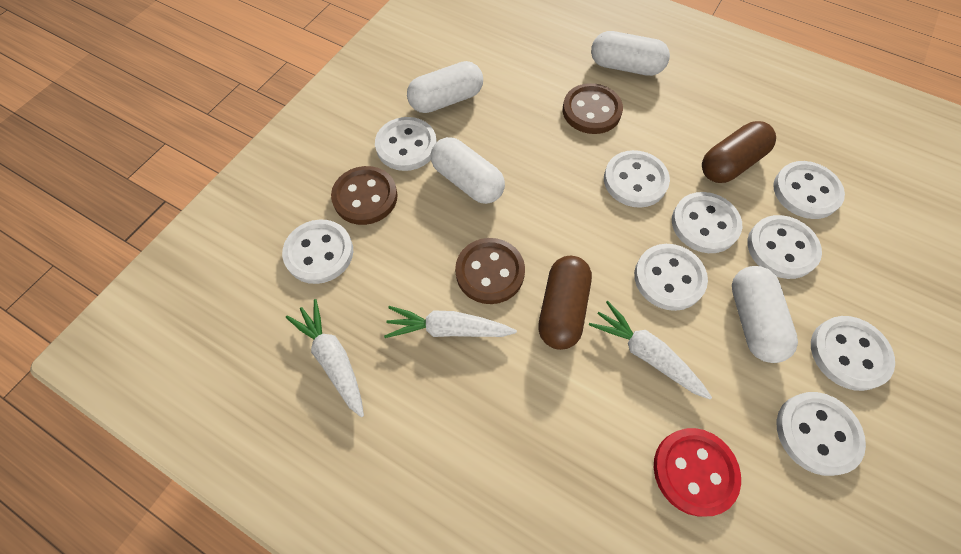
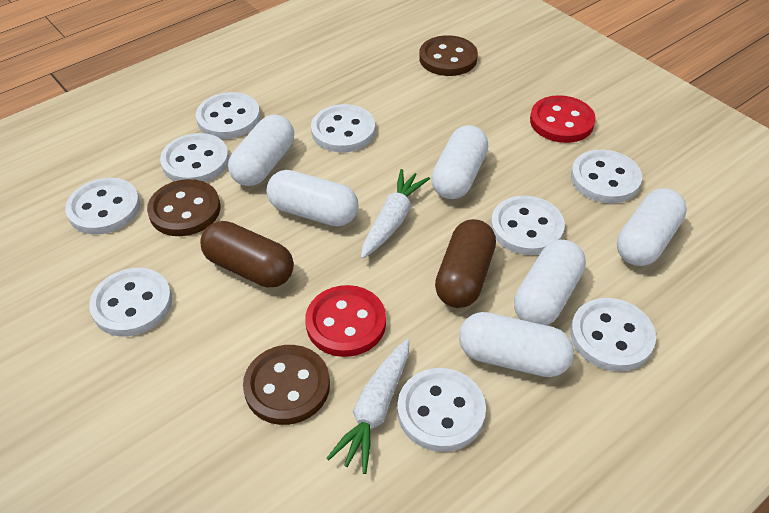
red button: [654,428,741,517] = 1 -> [305,285,386,357] [530,95,596,143] = 2
white capsule: [407,61,483,113] [431,137,505,204] [591,31,670,76] [732,266,798,363] = 4 -> [228,114,294,186] [267,170,359,226] [431,125,488,199] [459,312,574,377] [514,240,586,325] [617,188,687,266] = 6
white carrot: [286,299,364,417] [384,306,517,338] [589,301,712,400] = 3 -> [326,339,409,474] [361,169,430,259] = 2

